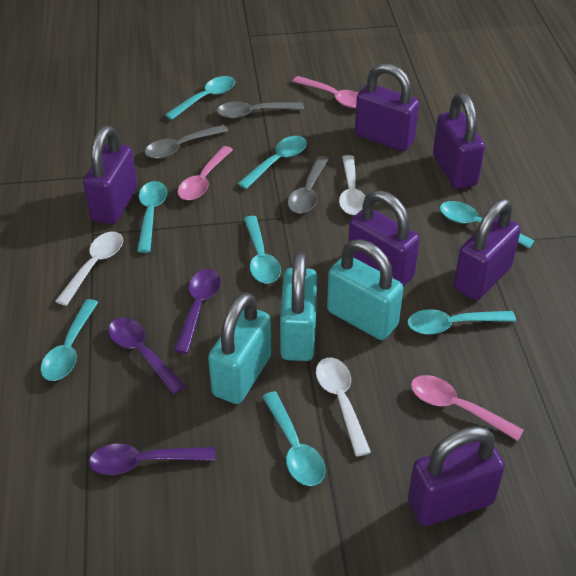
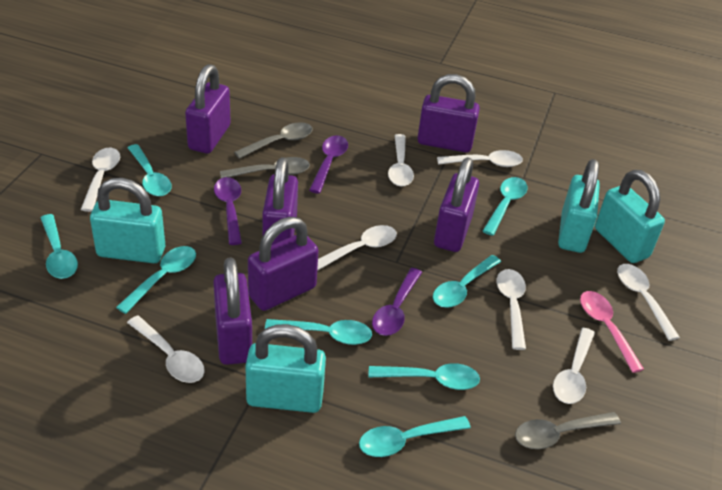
pink spoon: [177,146,233,200] [292,76,358,108] [411,375,524,441] = 3 -> [580,291,644,373] = 1
turquoise padlock: [208,292,272,404] [280,252,317,361] [327,239,403,340] = 3 -> [90,178,165,263] [245,324,326,413] [558,159,600,253] [595,170,665,263] = 4
white spoon: [56,231,123,306] [316,357,371,457] [339,155,366,215] = 3 -> [81,148,120,212] [127,315,204,383] [317,225,397,271] [388,134,414,186] [437,150,523,167] [496,269,526,350] [553,328,595,404] [617,264,680,341] = 8

